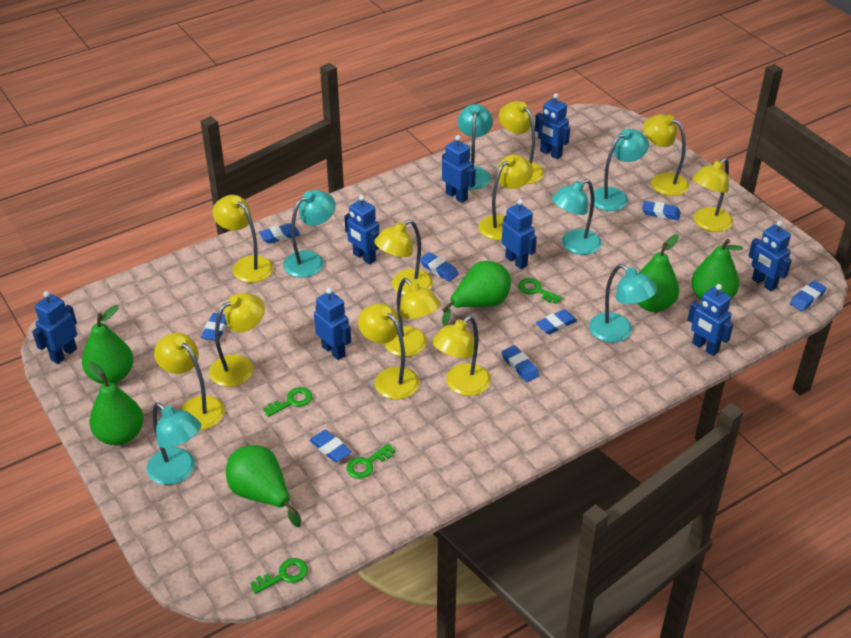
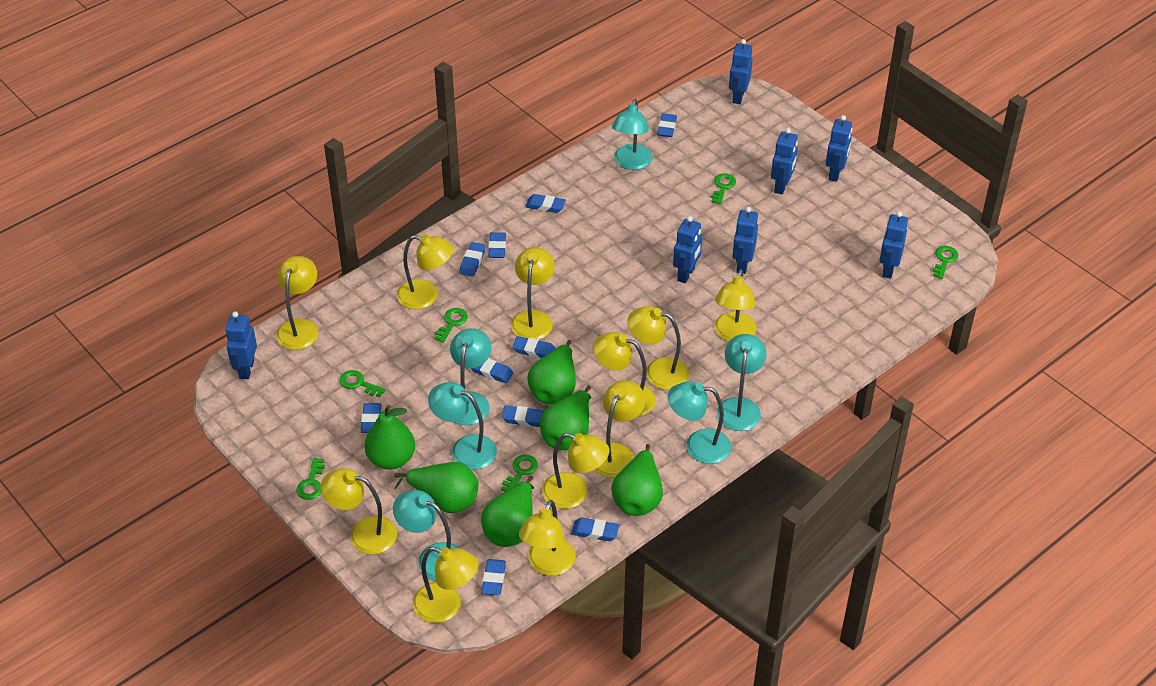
blue eraser: [201,313,227,341] [259,223,300,244] [309,430,352,462] [420,252,459,282] [502,345,539,382] [536,309,577,334] [642,201,681,220] [790,280,827,311] = 8 -> [361,403,382,433] [459,242,486,277] [470,358,513,383] [481,559,506,595] [488,232,506,258] [502,405,543,427] [512,336,556,358] [525,194,566,213] [571,518,619,541] [657,113,677,137] = 10
blue robot: [32,291,77,364] [314,288,351,360] [345,195,379,265] [442,135,476,203] [502,199,537,269] [535,93,570,159] [687,284,734,356] [749,221,792,291] = 8 -> [225,311,257,379] [673,216,702,283] [729,39,753,104] [732,207,758,274] [771,128,798,194] [826,115,852,182] [880,211,908,279] = 7
green key: [250,558,308,594] [263,387,312,417] [346,444,395,479] [518,278,562,304] = 4 -> [296,458,325,500] [340,370,386,397] [435,308,468,343] [501,455,538,491] [711,173,736,204] [932,246,958,279] = 6

